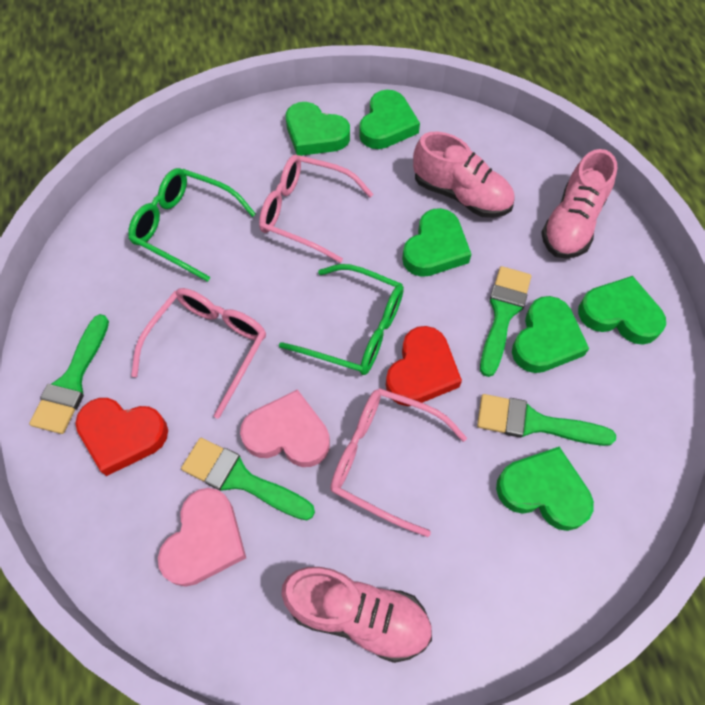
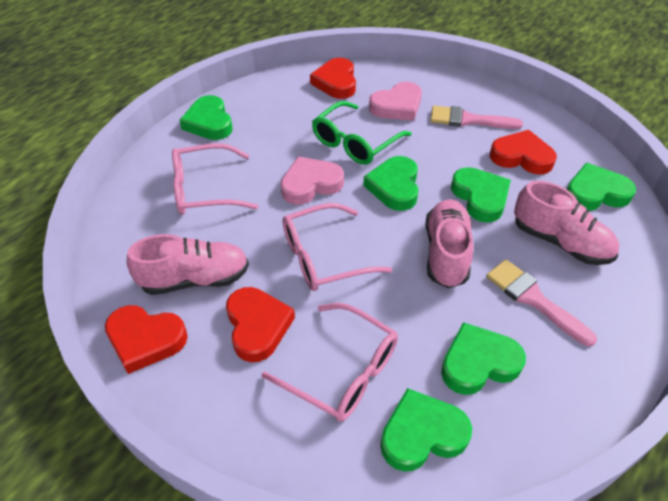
green brush: [29,314,109,434] [181,438,315,520] [477,394,616,446] [480,266,531,377] = 4 -> none = 0
green glasses: [128,168,256,282] [279,264,404,375] = 2 -> [312,101,412,165] = 1
pink brush: none = 0 -> [430,106,523,129] [486,260,597,346] = 2
red heart: [75,398,168,476] [386,326,462,406] = 2 -> [105,305,188,374] [226,287,295,362] [310,58,356,99] [490,130,557,175] = 4

